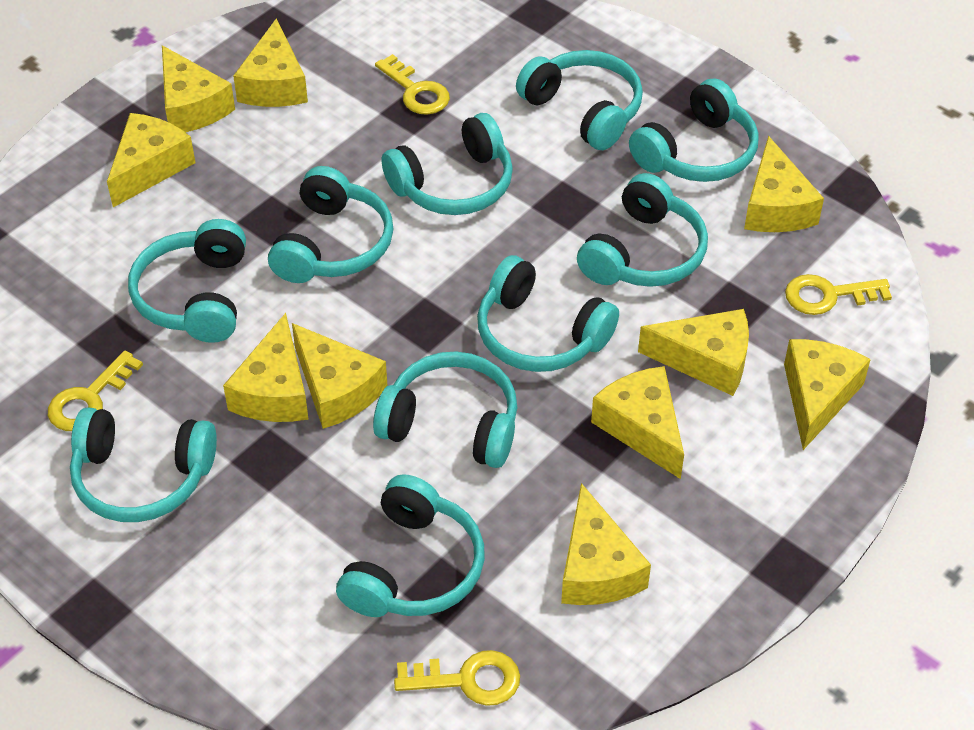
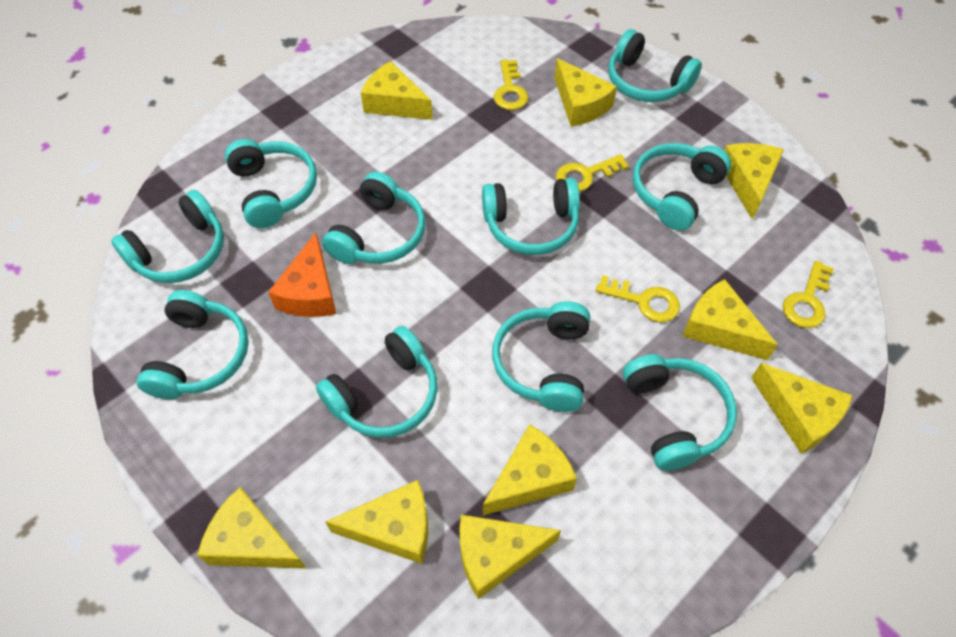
orange cheese: none = 0 -> [268,232,337,317] = 1
yellow cheese: [107,113,196,207] [162,45,235,132] [223,313,308,422] [233,18,308,107] [292,323,387,429] [561,483,651,605] [591,366,684,479] [638,309,749,396] [744,136,824,232] [784,339,871,450] = 10 -> [197,487,307,569] [325,480,428,564] [361,61,433,120] [459,515,561,599] [483,424,577,516] [554,58,617,127] [682,279,778,360] [724,143,784,220] [751,363,853,454] = 9

